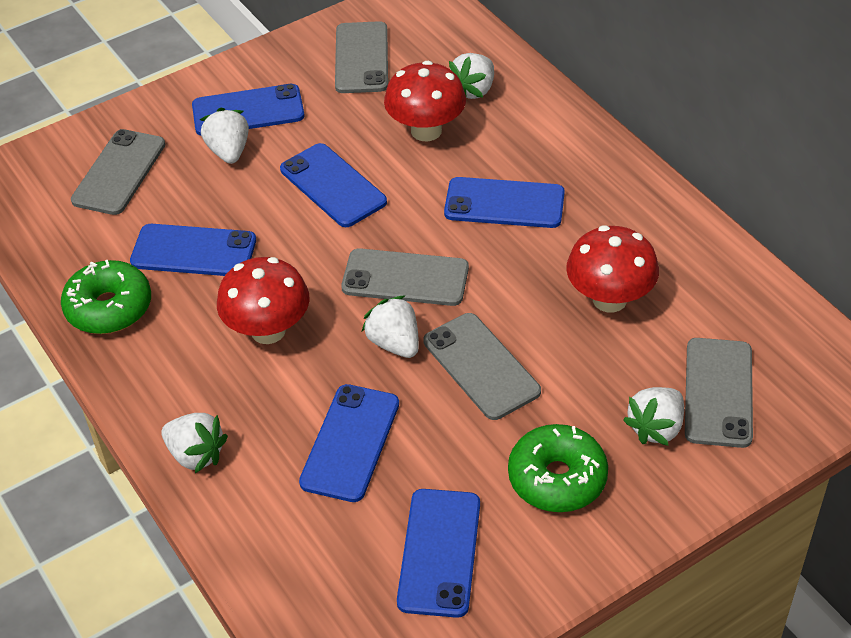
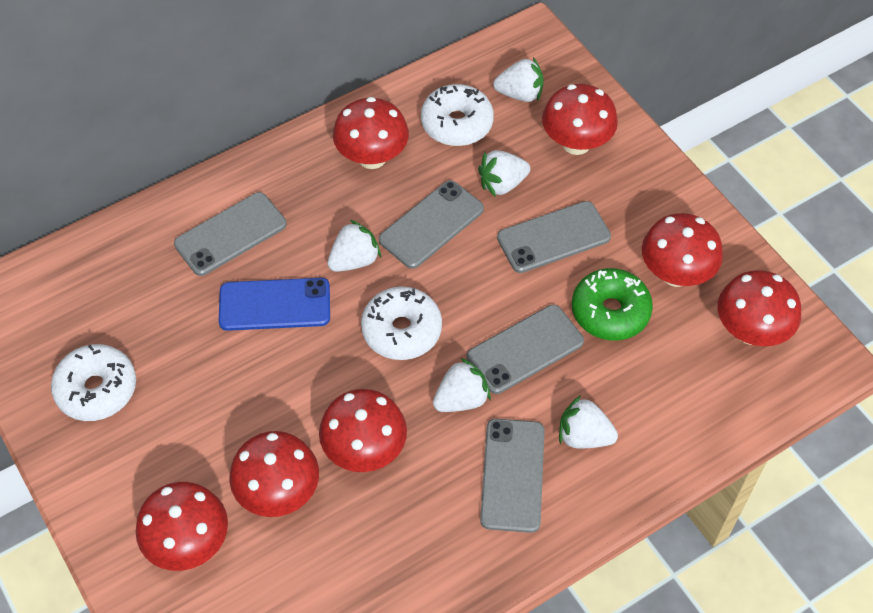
blue phone: [130,224,256,276] [192,84,304,136] [280,143,387,227] [299,384,399,502] [397,489,480,618] [444,177,565,228] = 6 -> [219,278,330,331] = 1
green donut: [61,260,151,334] [508,424,608,512] = 2 -> [572,268,653,341] = 1
red mushroom: [217,257,309,344] [384,61,466,141] [566,225,659,313] = 3 -> [136,482,228,571] [229,431,319,517] [319,389,407,472] [333,97,409,169] [542,84,618,155] [642,213,723,287] [718,270,801,346] = 7
white donut: none = 0 -> [51,344,136,421] [361,286,442,360] [421,84,494,146] = 3

